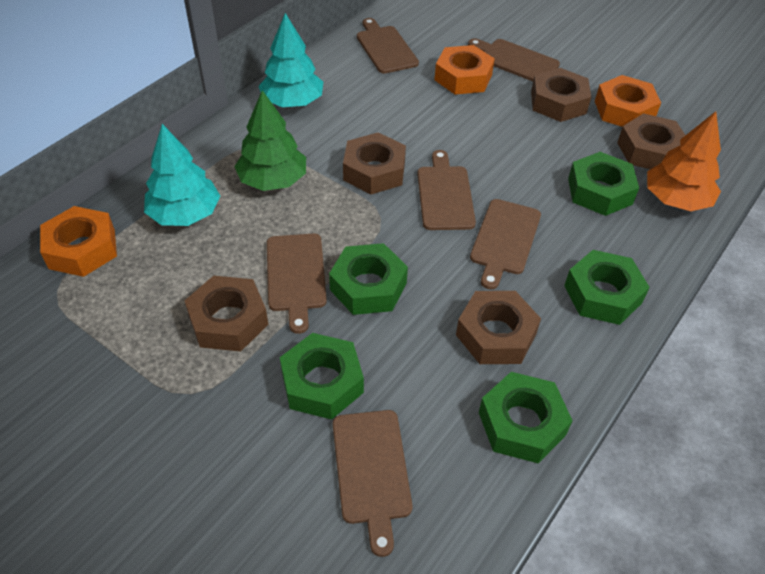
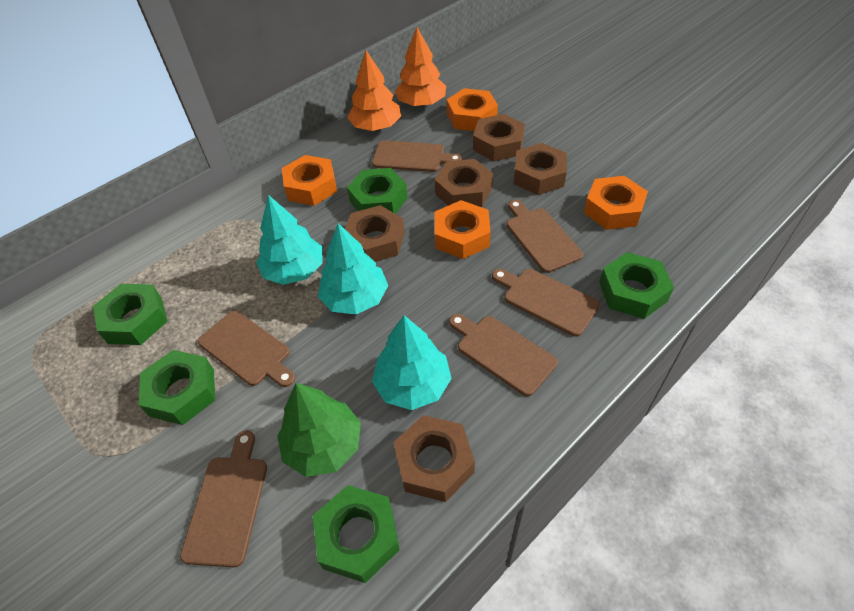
orange nut: [40,206,117,277] [434,45,495,95] [595,75,661,127] = 3 -> [282,155,337,206] [435,200,491,259] [447,88,498,131] [584,176,648,230] = 4
orange tree: [647,111,721,211] = 1 -> [347,50,401,131] [395,27,446,107] = 2
turquoise tree: [144,124,220,226] [259,13,323,107] = 2 -> [256,195,323,285] [318,223,388,315] [372,315,452,410] = 3

